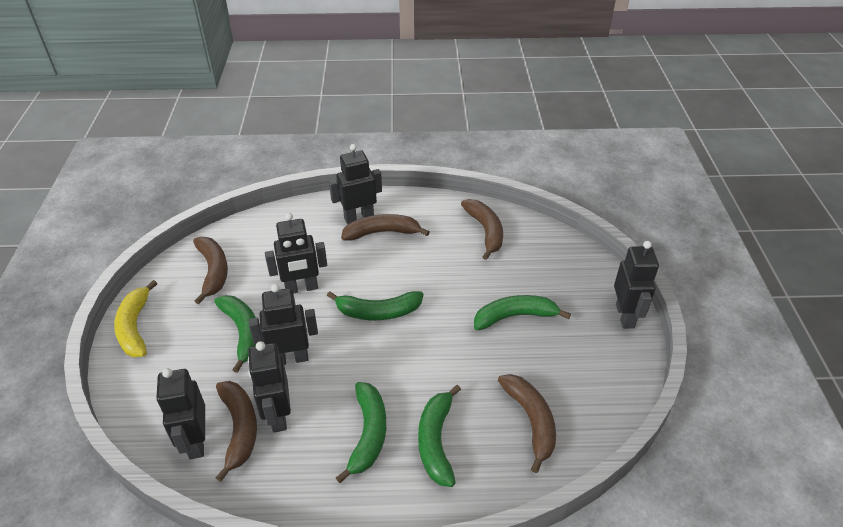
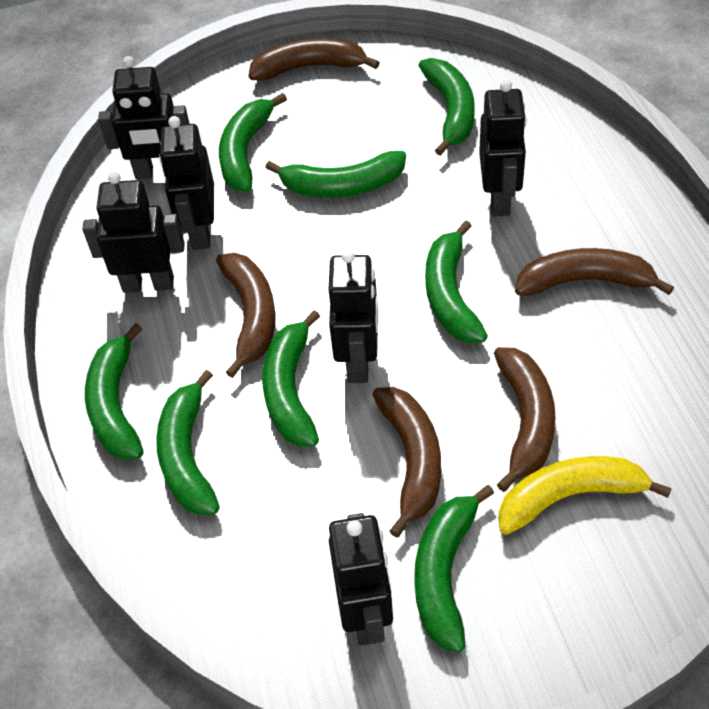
green banana: [214,295,256,373] [327,291,423,320] [336,382,386,483] [418,385,461,487] [474,295,571,330] = 5 -> [85,323,144,460] [156,370,220,515] [219,93,287,192] [262,310,320,446] [265,151,406,197] [414,485,494,653] [418,58,475,156] [425,221,488,343] = 8

